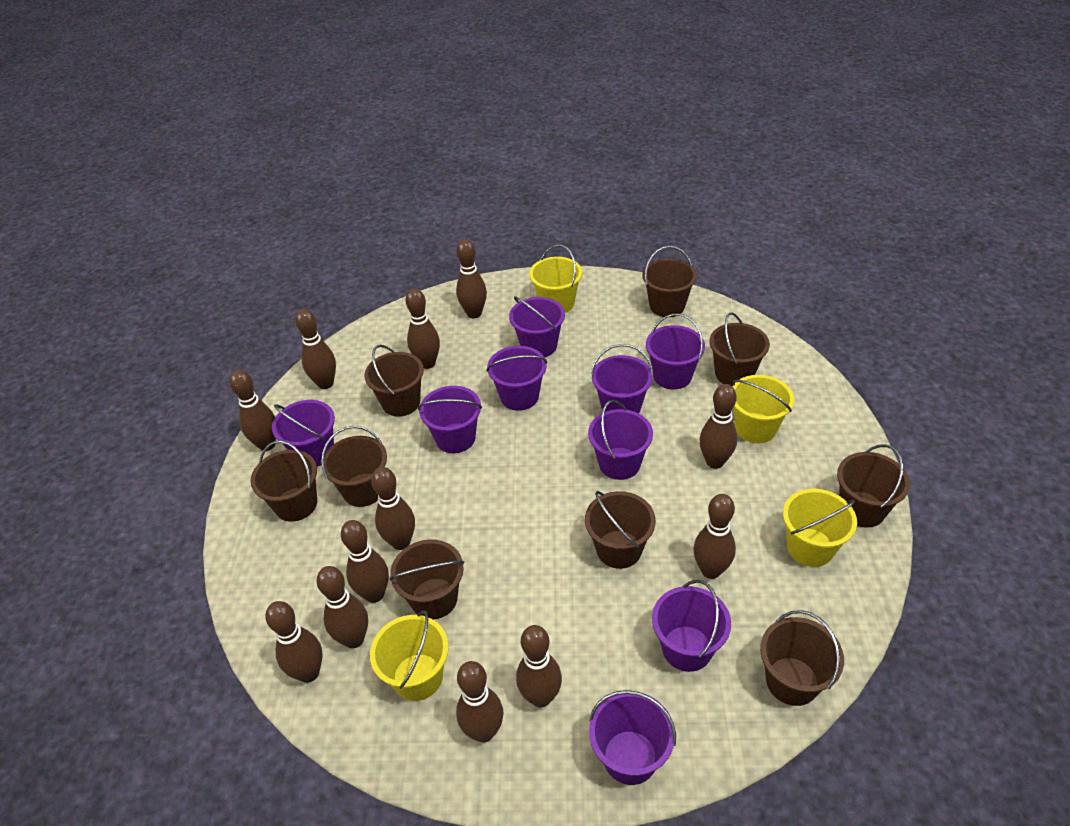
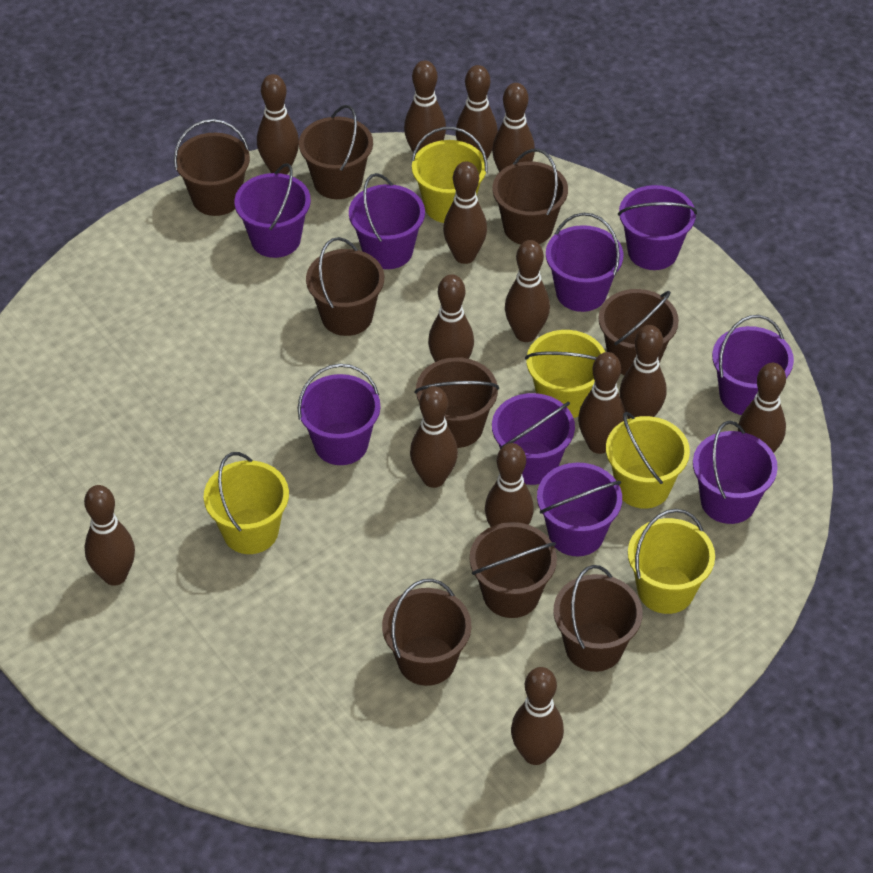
brown bowling pin: [230,370,276,451] [265,601,323,683] [295,309,336,389] [316,566,368,648] [341,520,389,603] [371,467,415,550] [405,288,440,369] [456,239,487,318] [456,661,503,742] [516,625,562,707] [693,494,736,579] [699,384,737,469] = 12 -> [84,485,135,586] [257,74,299,175] [404,60,446,154] [410,386,458,488] [428,274,474,362] [443,162,487,264] [456,65,498,159] [485,443,534,527] [492,83,535,172] [505,240,550,342] [511,667,564,765] [578,352,625,454] [619,325,666,419] [738,363,786,453] = 14
yellow bucket: [370,611,449,701] [529,244,582,313] [732,375,794,443] [783,489,857,567] = 4 -> [204,452,289,554] [411,127,488,223] [525,330,605,418] [606,412,690,509] [628,509,715,614] = 5

